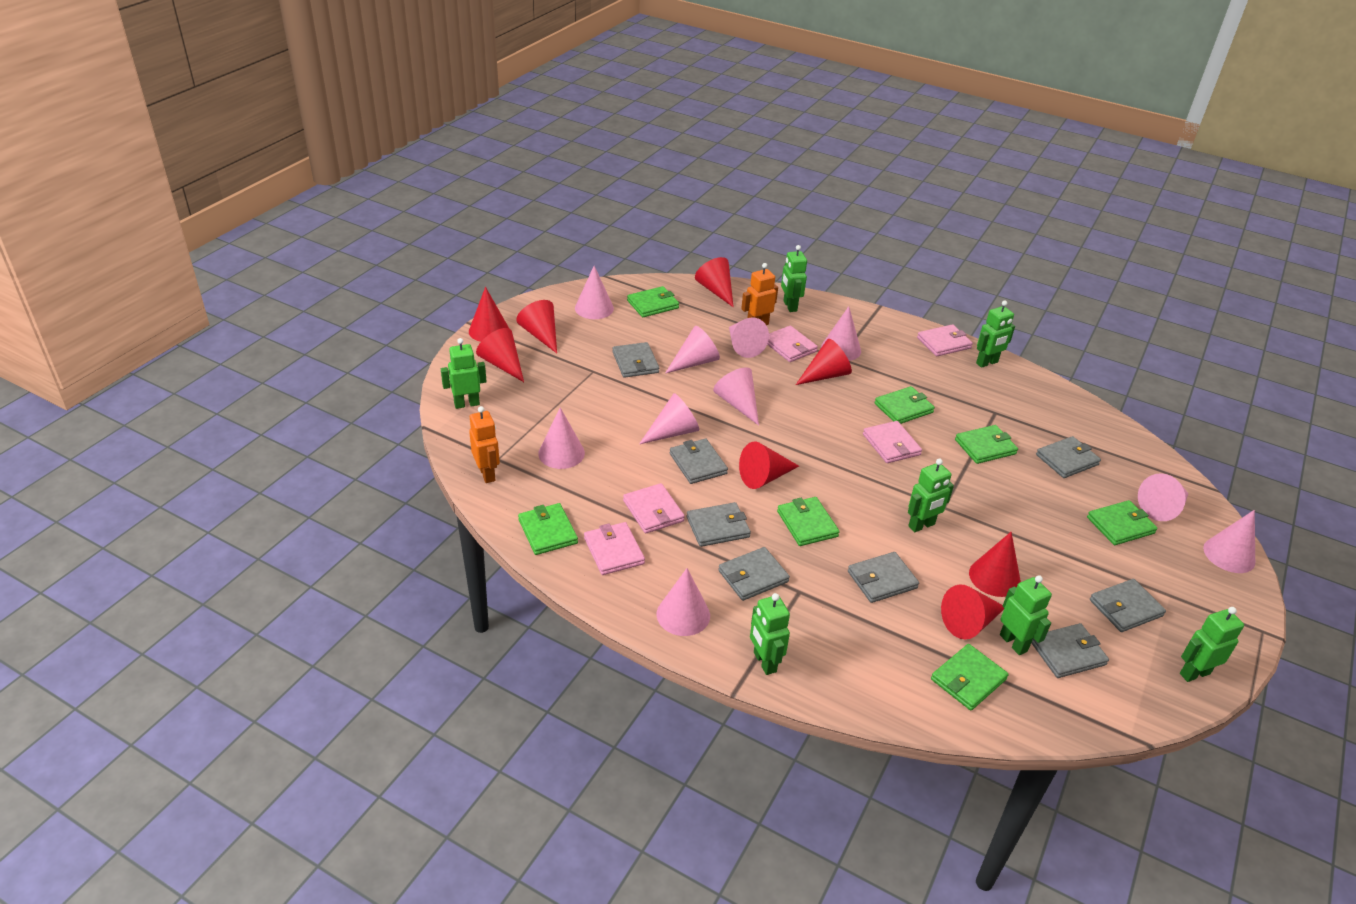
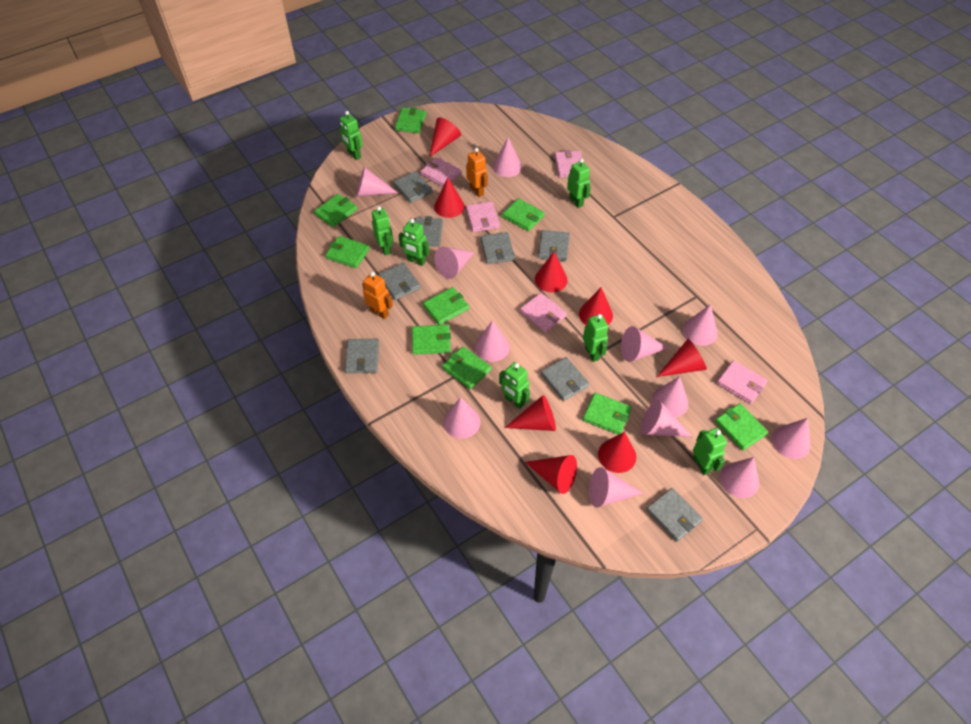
green wallet: [518,503,578,555] [627,286,679,317] [777,497,840,546] [874,386,935,424] [931,644,1009,711] [955,425,1018,464] [1087,500,1158,545] = 7 -> [314,194,357,227] [325,236,370,268] [395,107,426,133] [412,325,451,355] [423,287,469,325] [442,346,491,389] [502,198,545,231] [583,393,632,435] [715,403,768,451] = 9
pink cone: [538,408,585,469] [575,266,614,319] [639,393,699,444] [657,568,710,636] [665,326,720,374] [713,367,759,426] [729,317,769,358] [821,306,861,361] [1138,473,1189,521] [1203,510,1255,573] = 10 -> [357,167,398,197] [434,246,475,279] [443,397,480,439] [475,320,510,362] [493,137,522,177] [589,467,643,508] [621,326,668,362] [641,400,693,437] [652,376,689,418] [683,304,718,346] [720,457,759,498] [772,418,811,459] = 12

